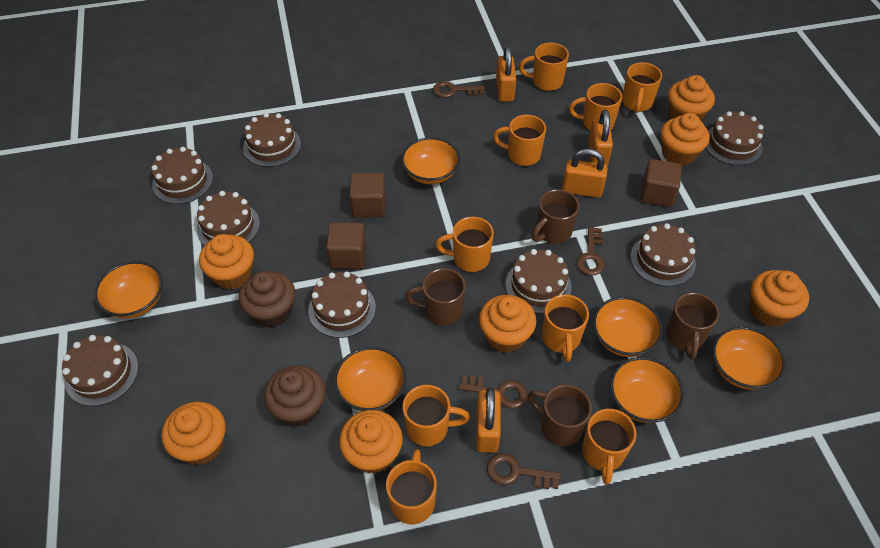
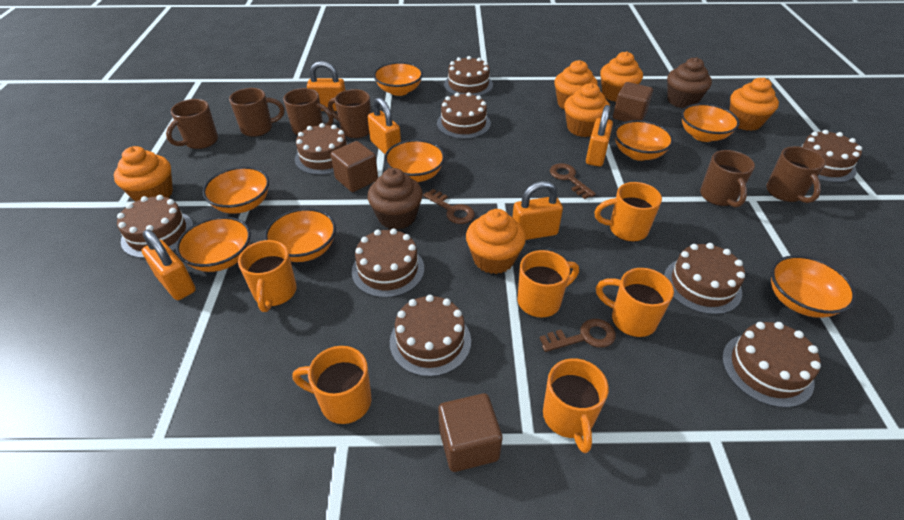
brown cake: [62,335,138,406] [151,147,213,204] [197,191,260,245] [243,113,301,167] [308,271,376,338] [505,249,572,313] [630,223,696,286] [706,111,764,165] = 8 -> [117,195,194,258] [295,123,347,175] [352,228,424,298] [390,295,471,377] [437,92,491,139] [444,56,493,96] [664,243,745,315] [722,322,821,408] [802,130,862,183] = 9
brown key: [433,81,485,98] [458,375,528,408] [487,453,561,489] [577,226,605,275] = 4 -> [423,189,475,224] [539,319,616,352] [550,163,596,199] = 3
brown mug: [405,268,466,326] [527,384,592,446] [532,189,579,244] [666,293,719,360] = 4 -> [166,99,218,149] [229,88,284,137] [283,88,334,135] [328,89,371,138] [700,150,755,208] [766,146,826,203] = 6
orange bowl: [94,261,163,318] [334,347,406,411] [402,137,460,184] [593,297,663,357] [610,357,684,423] [713,327,786,390] = 6 -> [176,217,251,272] [203,167,269,214] [264,208,336,262] [373,62,423,96] [385,139,445,182] [614,120,674,161] [681,103,740,142] [771,255,856,318] = 8
orange cupcake: [162,402,226,465] [199,234,254,289] [339,410,403,474] [479,295,536,353] [661,113,710,166] [668,75,715,121] [750,270,809,327] = 7 -> [114,146,173,202] [466,209,526,274] [554,60,598,110] [564,83,610,137] [600,51,643,102] [730,78,779,131] = 6
orange mug: [386,449,437,524] [403,385,470,446] [435,217,494,272] [493,115,546,166] [519,43,569,91] [542,294,589,362] [569,83,622,130] [582,409,637,485] [622,62,662,113] = 9 -> [238,240,297,312] [292,346,371,424] [518,250,579,318] [543,358,609,453] [594,182,662,242] [596,268,674,337] = 6
orange padlock: [476,387,501,453] [496,46,516,102] [562,149,608,198] [588,110,613,166] = 4 -> [142,230,196,300] [307,61,345,111] [368,97,401,154] [512,181,563,240] [586,105,613,167] = 5

